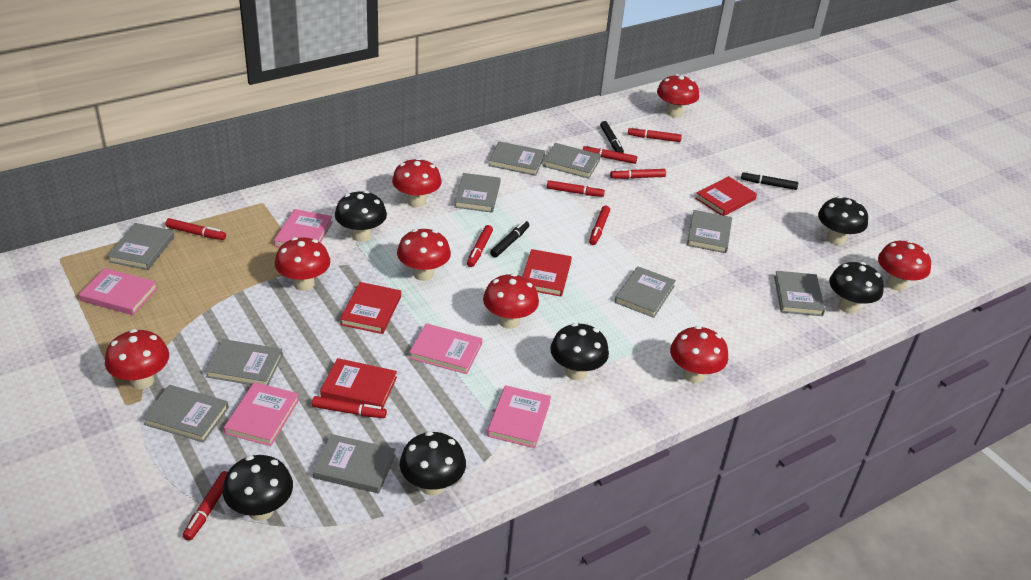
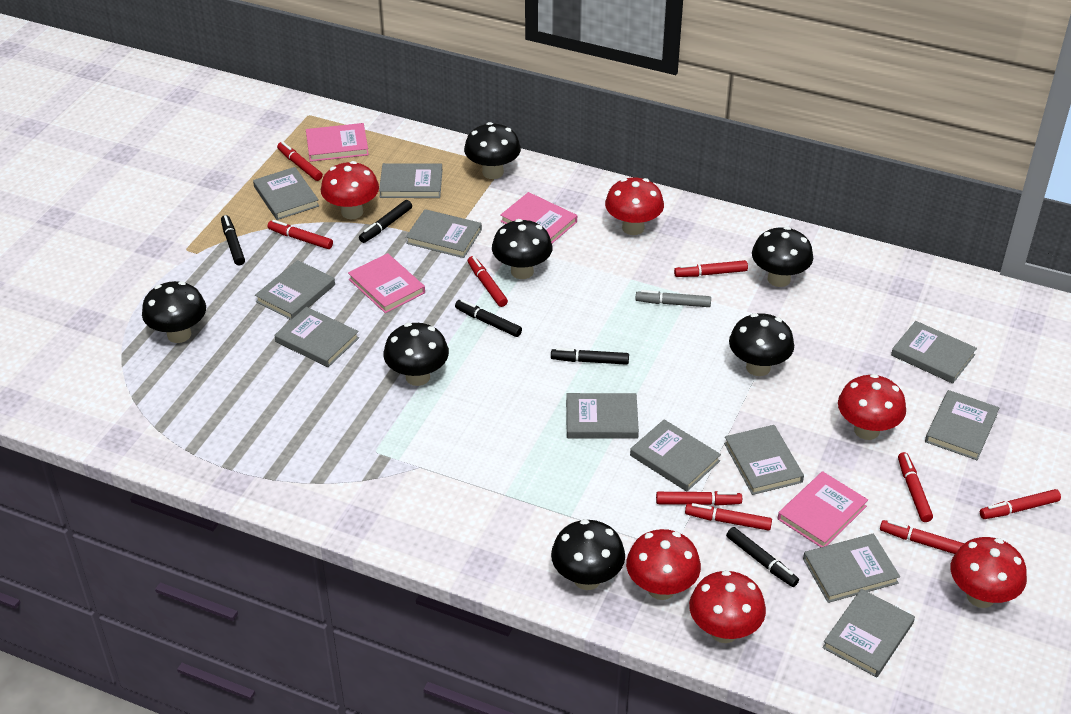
black marker: [490,221,529,258] [600,121,624,153] [741,171,798,190] = 3 -> [221,215,245,266] [359,200,412,243] [455,299,522,337] [551,348,629,365] [726,527,799,587] = 5
black mushroom: [223,455,293,521] [335,191,387,242] [400,431,466,496] [550,323,609,380] [818,196,868,245] [829,262,884,314] = 6 -> [142,281,206,343] [384,323,449,386] [464,122,521,179] [492,219,552,279] [551,519,625,590] [729,313,794,376] [752,227,813,287] = 7
grey book: [107,223,174,270] [142,385,229,443] [205,339,283,385] [312,434,395,493] [454,173,501,213] [489,141,545,176] [543,143,601,179] [615,266,676,318] [687,210,732,253] [774,271,825,316] = 10 -> [253,167,319,220] [255,260,335,320] [275,307,359,367] [379,163,442,198] [406,209,482,258] [566,393,639,439] [630,419,721,491] [724,425,804,495] [803,534,900,603] [822,589,915,677] [891,321,977,384] [925,390,999,460] = 12
grey marker: none = 0 -> [635,290,711,307] = 1
pink book: [79,268,157,315] [224,382,299,446] [274,209,333,247] [409,323,482,374] [487,385,551,448] = 5 -> [306,123,369,162] [348,253,425,313] [500,192,577,243] [778,471,868,547] = 4
red book: [320,358,397,408] [340,282,401,334] [522,249,572,297] [695,176,757,216] = 4 -> none = 0
red mushroom: [105,329,169,389] [275,237,330,291] [392,158,442,207] [397,229,451,281] [483,273,539,329] [657,74,699,117] [670,326,728,383] [878,240,931,291] = 8 -> [321,161,379,219] [605,177,664,235] [626,529,701,600] [689,570,766,643] [838,374,906,440] [950,537,1027,608] = 6

